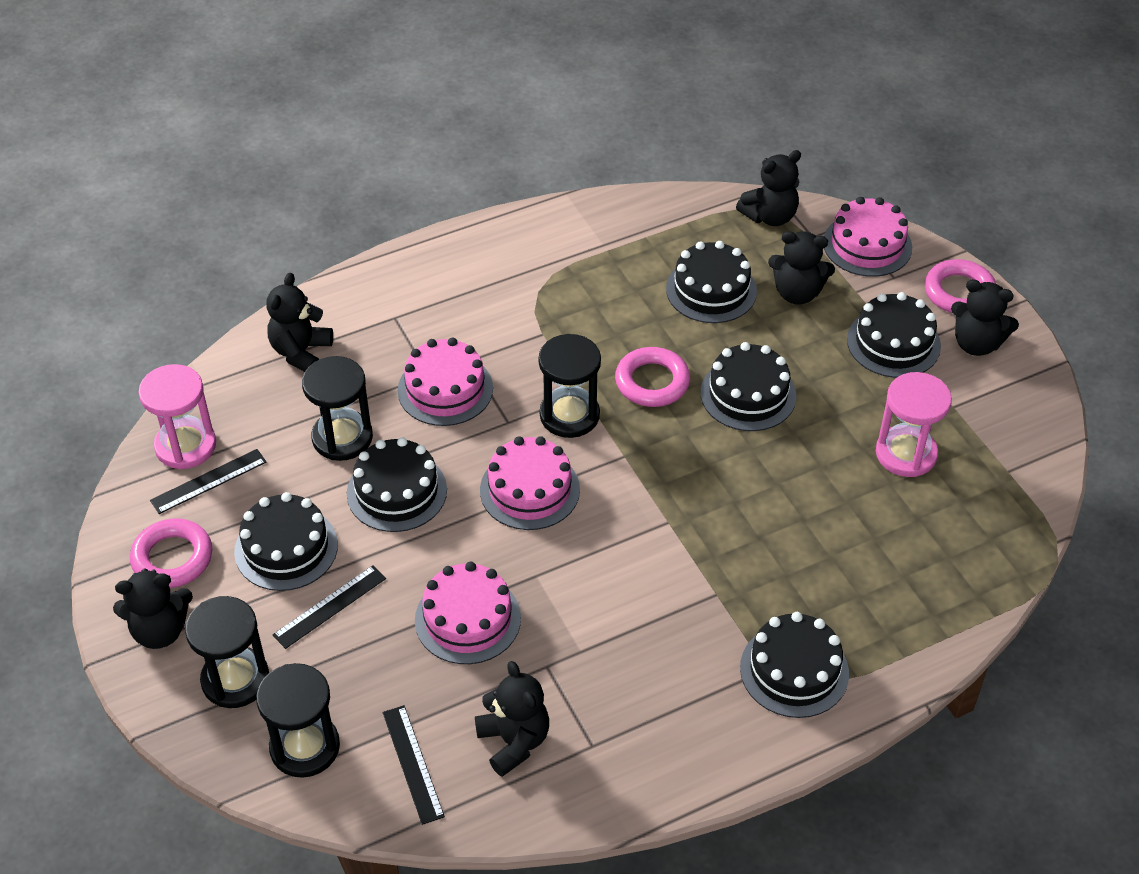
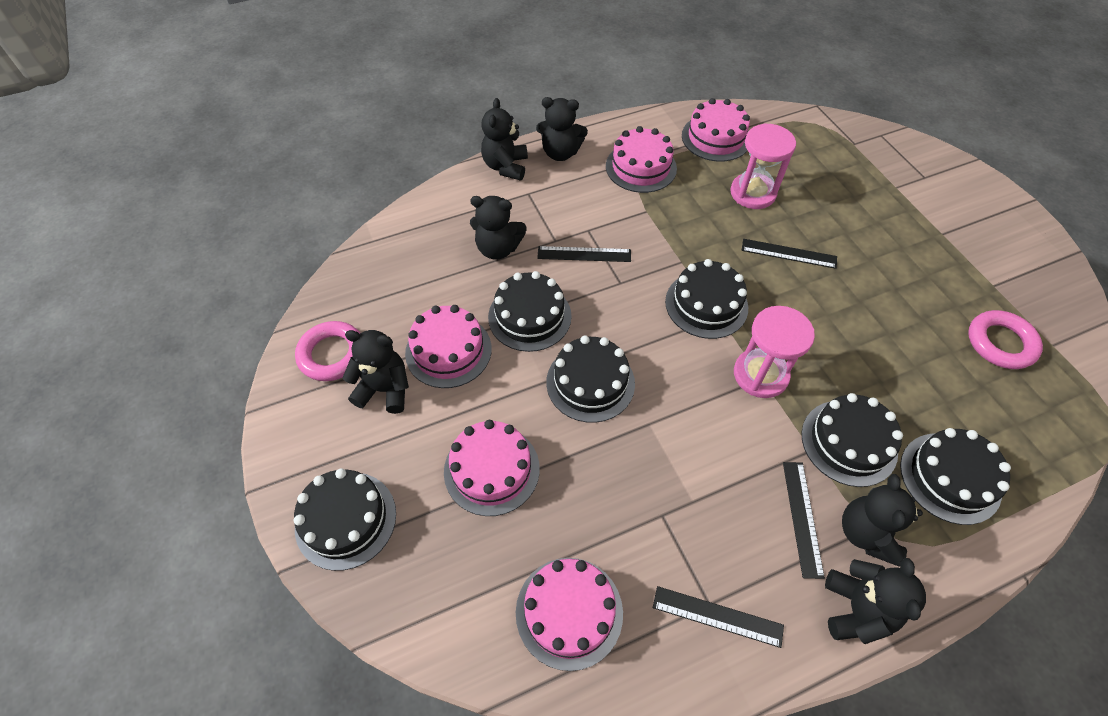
black hourglass: [185,596,269,708] [256,663,340,778] [302,356,373,461] [538,334,601,438] = 4 -> none = 0
black ruler: [150,449,267,514] [272,565,386,649] [383,705,445,825] = 3 -> [537,246,631,262] [653,586,784,648] [742,239,837,269] [783,462,825,579] = 4
pink cake: [398,338,493,426] [415,562,521,664] [480,436,580,530] [824,197,912,277] = 4 -> [405,305,492,388] [444,420,540,516] [516,558,623,671] [606,126,677,193] [682,98,750,162] = 5
pink ring: [130,519,212,588] [615,347,690,407] [925,259,996,313] = 3 -> [295,321,360,381] [968,310,1043,369] = 2

